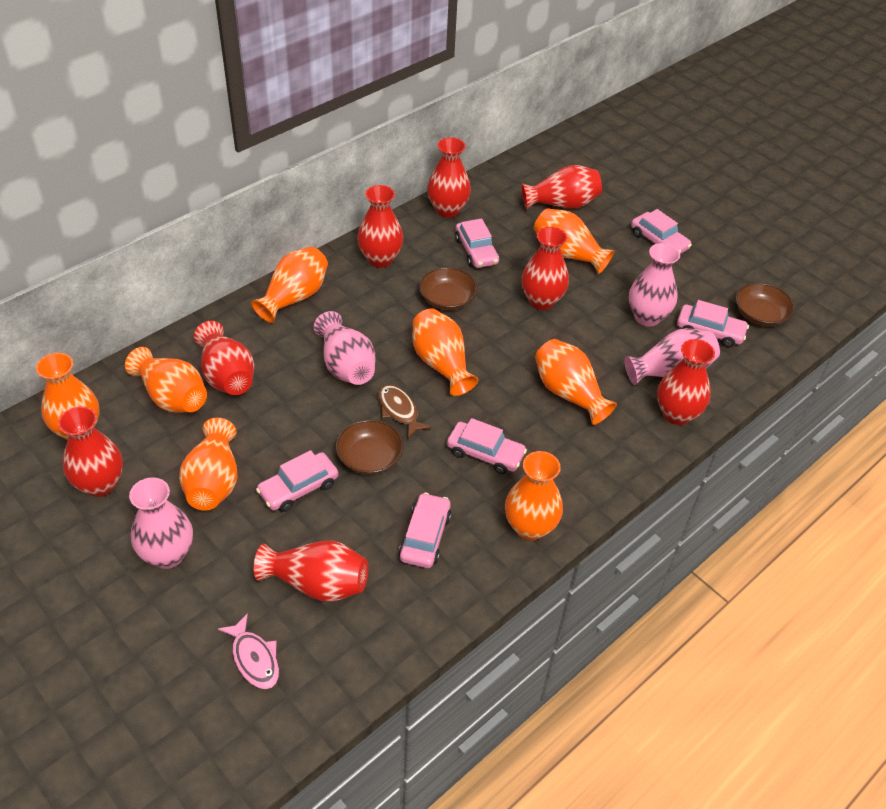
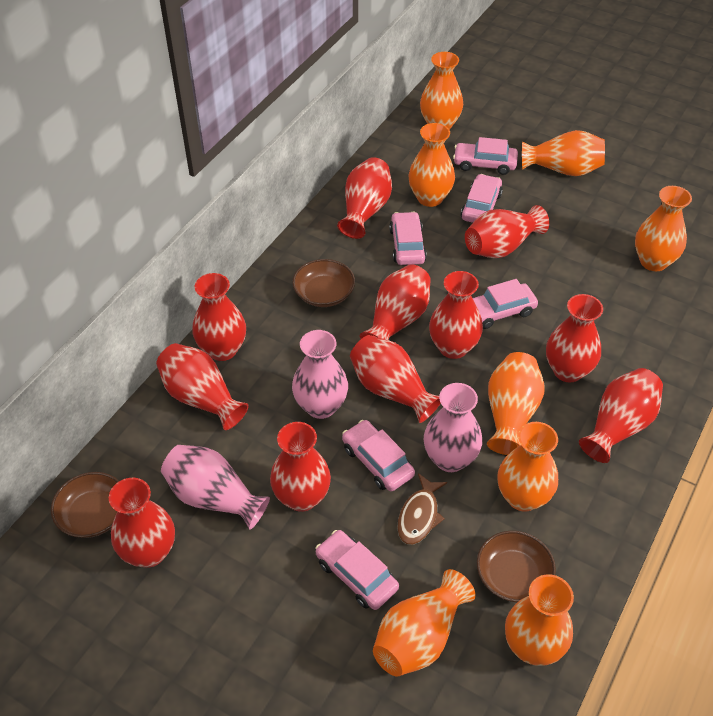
pink fish: [218,613,279,690] = 1 -> none = 0
pink vase: [129,477,193,569] [314,311,376,385] [624,328,720,385] [629,243,680,327] = 4 -> [161,445,270,530] [292,330,348,419] [424,383,482,472] = 3
red vase: [58,406,123,497] [194,321,254,395] [254,540,368,602] [357,185,403,268] [427,137,471,218] [521,165,602,210] [521,227,569,310] [657,339,715,425] = 8 -> [109,478,175,568] [156,343,249,430] [192,273,246,361] [270,422,331,512] [337,157,392,239] [350,335,441,423] [360,264,431,340] [429,271,483,359] [465,205,549,258] [546,294,603,382] [579,368,663,463] = 11

